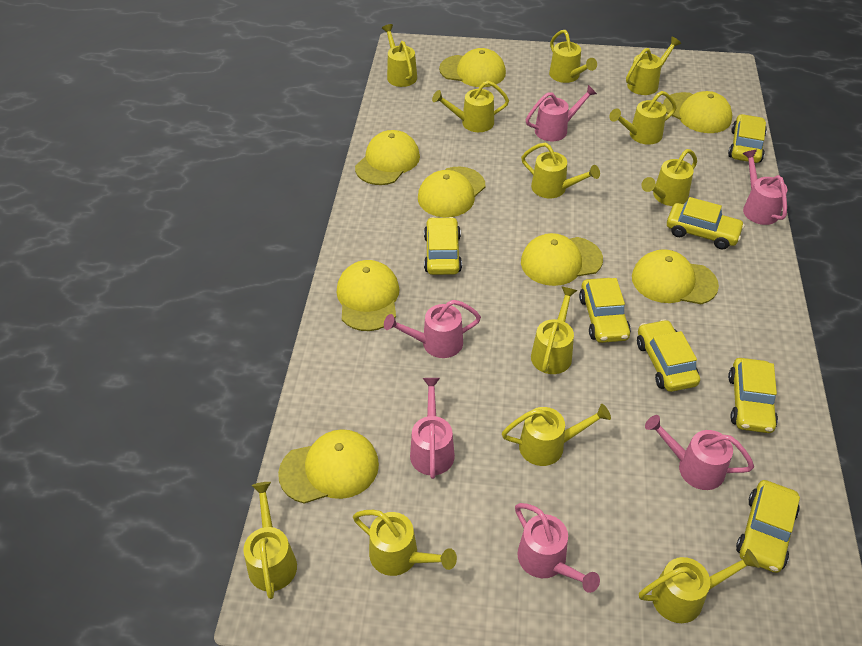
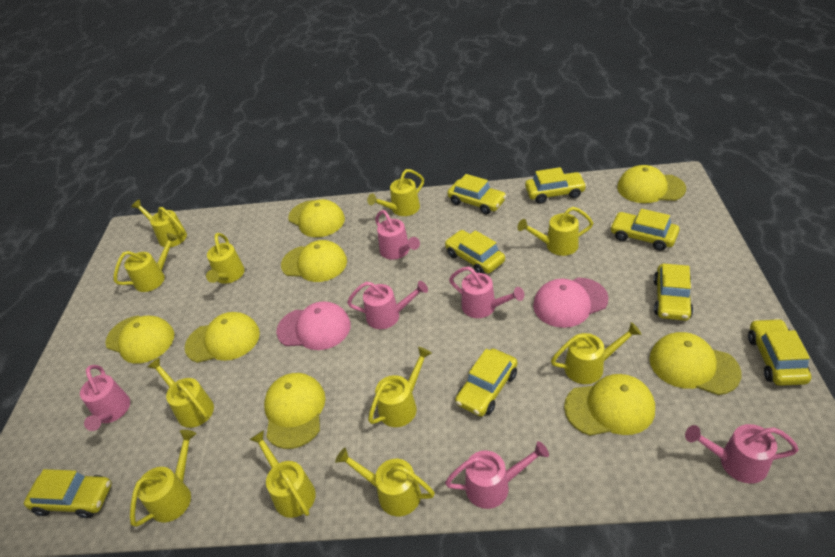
pink cap: none = 0 -> [276,301,351,350] [533,277,609,328] = 2
yellow car: [424,217,462,275] [579,278,631,343] [637,319,700,392] [667,197,745,250] [728,114,767,163] [728,358,778,433] [736,480,800,573] = 7 -> [24,469,112,518] [445,230,505,274] [447,174,506,214] [455,348,517,416] [525,167,587,204] [610,209,680,251] [654,264,693,321] [748,318,811,386] = 8
yellow watering can: [243,482,297,599] [353,510,457,576] [382,24,417,87] [432,81,509,132] [502,404,611,466] [521,142,600,198] [531,287,577,374] [549,30,597,83] [609,91,677,145] [626,37,681,95] [639,549,759,623] [641,149,697,206] = 12 -> [114,233,178,292] [130,430,197,527] [131,199,187,247] [147,358,214,428] [206,233,245,284] [249,430,316,518] [335,447,435,516] [367,169,424,216] [368,347,432,427] [518,207,593,256] [551,322,641,384] = 11

